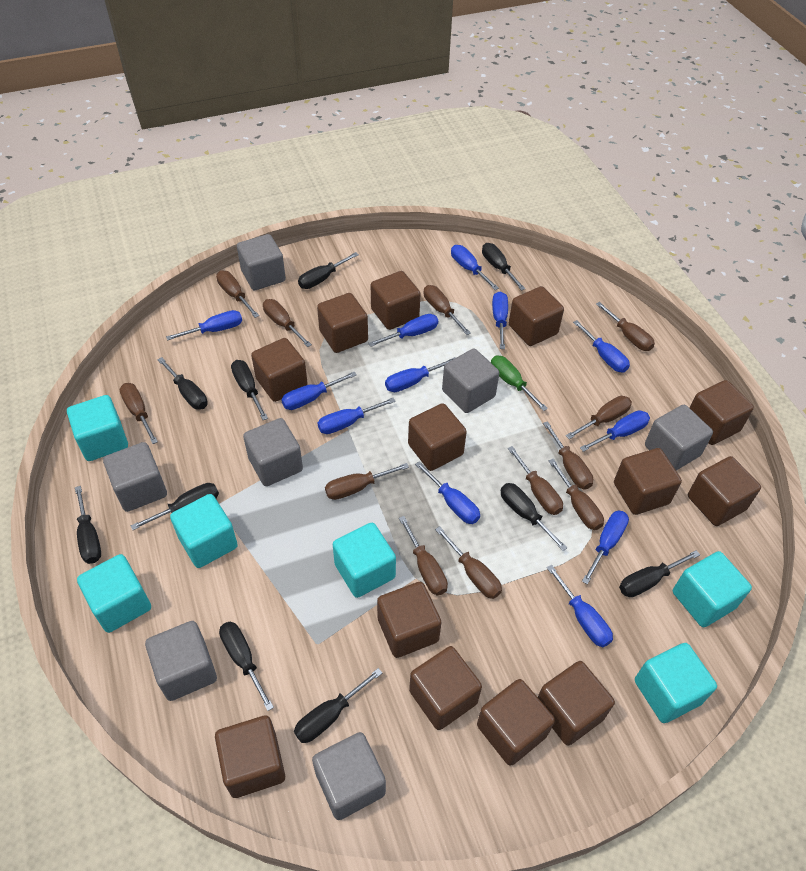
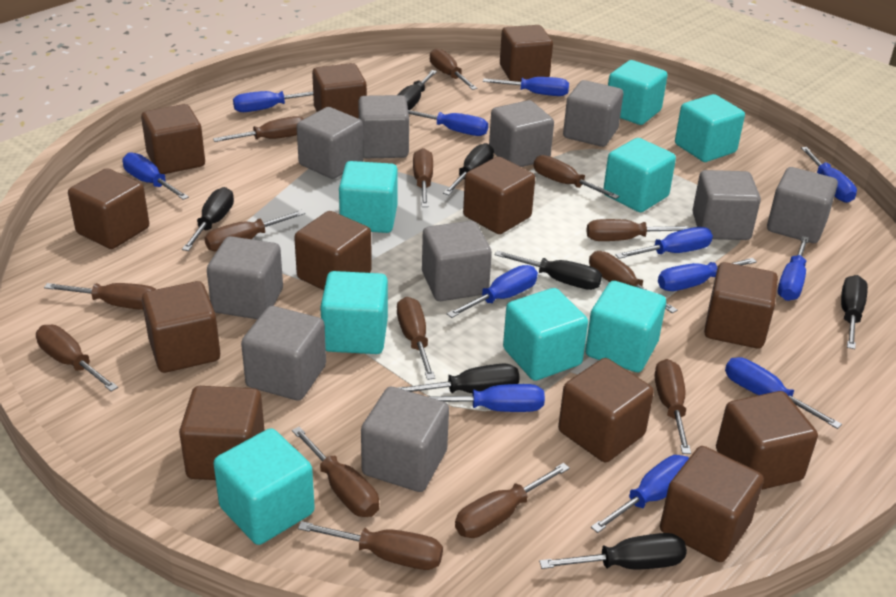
black screwdriver: [75,486,101,564] [131,483,219,530] [158,357,208,410] [219,621,274,711] [231,360,268,420] [294,668,382,743] [298,252,359,289] [482,243,526,291] [501,483,568,551] [619,550,700,597] = 10 -> [182,187,234,251] [397,70,437,110] [398,363,520,393] [443,143,494,195] [495,251,602,290] [539,533,687,570] [841,275,868,349] = 7
brown cube: [215,715,285,798] [251,338,308,402] [317,293,368,353] [371,271,420,330] [377,582,441,658] [408,403,467,471] [409,646,482,730] [477,679,555,766] [509,286,564,346] [538,661,615,745] [614,448,682,515] [688,456,761,526] [690,380,754,445] = 13 -> [68,168,149,249] [141,104,205,174] [142,281,220,373] [179,386,265,480] [294,211,372,290] [312,63,367,119] [463,157,535,234] [500,25,553,82] [558,358,654,462] [660,446,764,562] [704,262,778,348] [716,391,818,490] = 12
brown screwdriver: [119,383,158,444] [216,270,259,318] [263,299,312,347] [325,463,409,500] [399,516,448,595] [424,285,471,335] [435,526,502,599] [508,446,563,515] [543,421,593,489] [549,459,604,530] [566,396,632,439] [596,302,655,351] = 12 -> [36,325,118,392] [44,283,156,310] [205,210,305,251] [213,116,304,142] [292,427,379,517] [298,521,443,570] [397,297,435,380] [413,148,433,207] [430,48,478,90] [455,463,570,538] [534,155,619,199] [587,219,690,241] [589,251,678,313] [655,359,691,454] = 14
green screwdriver: [491,356,548,411] = 1 -> none = 0
grey cube: [103,442,167,512] [145,621,217,701] [237,234,286,290] [243,418,303,486] [312,732,386,820] [442,349,499,413] [645,405,713,470] = 7 -> [207,236,283,319] [241,306,326,400] [297,107,364,179] [358,95,409,158] [361,387,449,492] [422,221,492,301] [489,100,554,167] [563,80,623,147] [692,170,761,240] [767,167,838,243] = 10
turquoise cube: [67,395,128,461] [77,554,151,633] [170,494,238,568] [333,523,396,598] [635,643,717,723] [673,551,752,627] = 6 -> [213,428,315,545] [320,271,388,354] [339,161,398,233] [503,288,588,381] [585,281,666,372] [603,138,676,212] [608,60,668,125] [675,94,745,162] = 8

